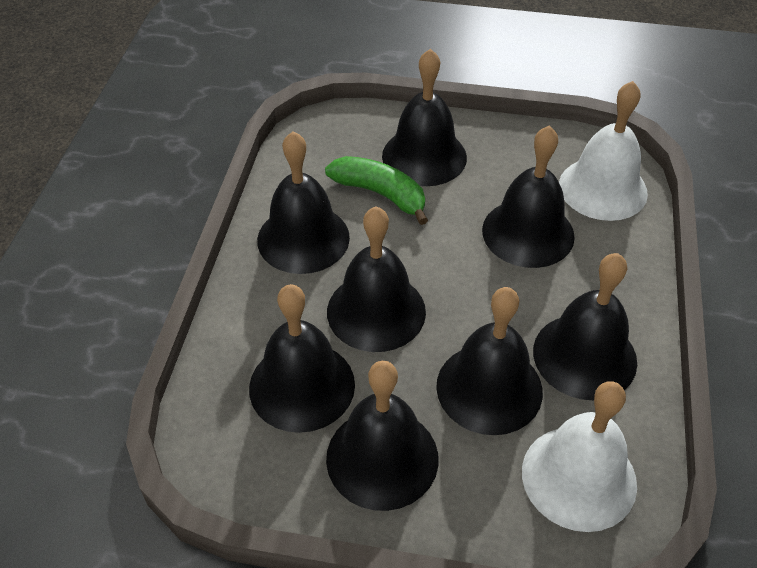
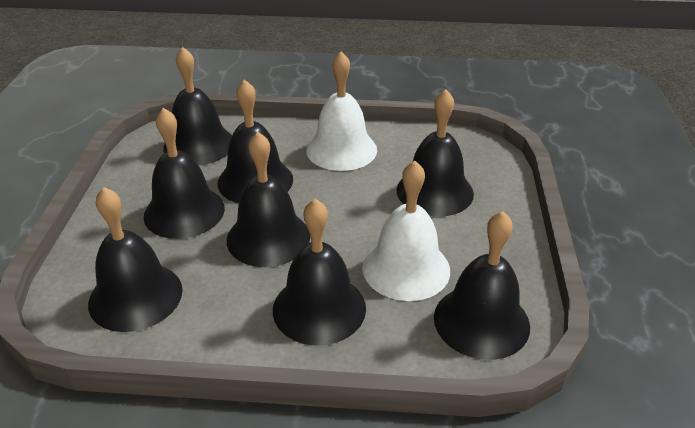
green banana: [325,156,428,225] = 1 -> none = 0

